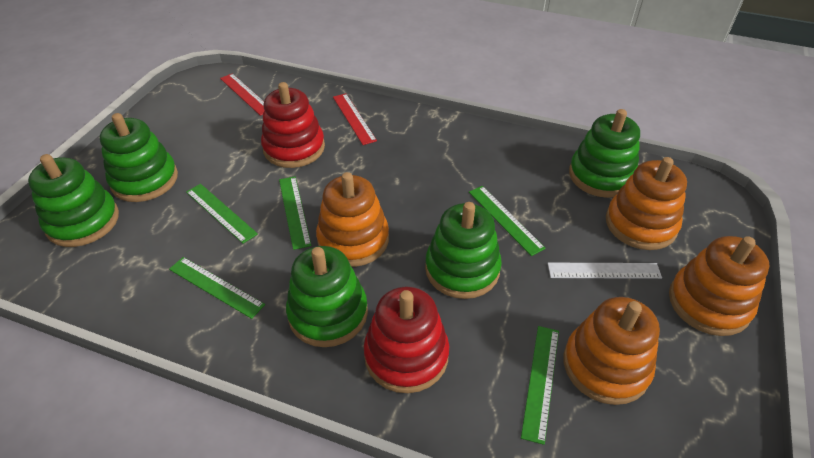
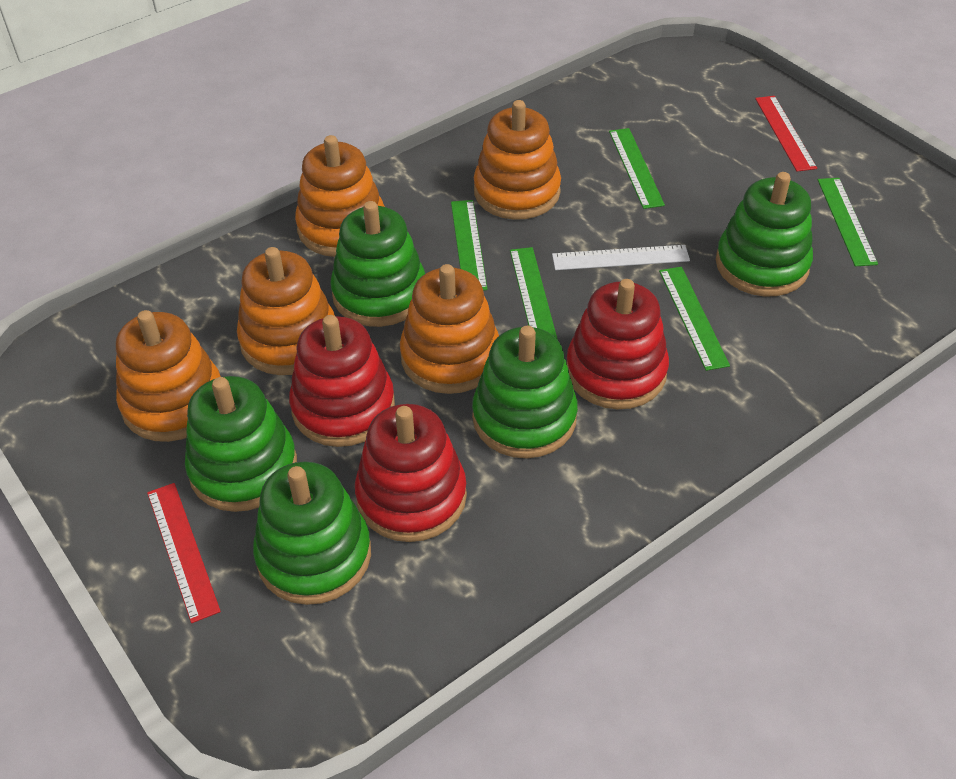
orange stacking toy: [316,172,389,267] [563,297,660,405] [606,157,687,250] [669,236,769,336] = 4 -> [116,310,221,442] [237,247,335,375] [295,135,385,257] [400,264,499,394] [474,100,561,220] = 5
red stacking toy: [261,82,325,168] [364,287,449,393] = 2 -> [289,315,395,447] [355,404,467,542] [567,279,669,409] = 3

